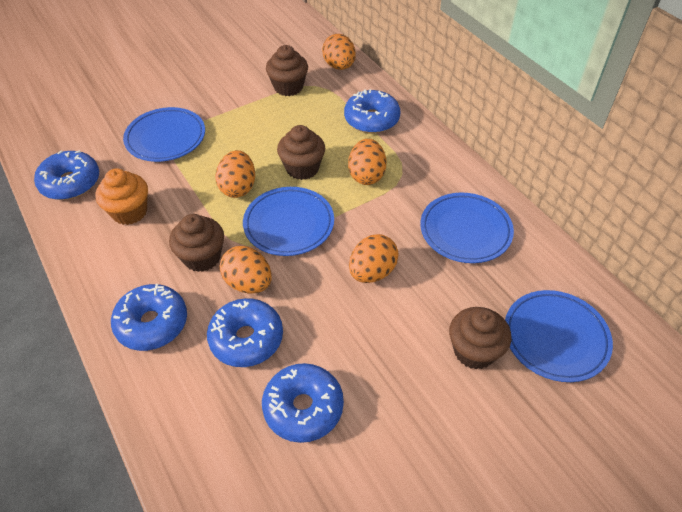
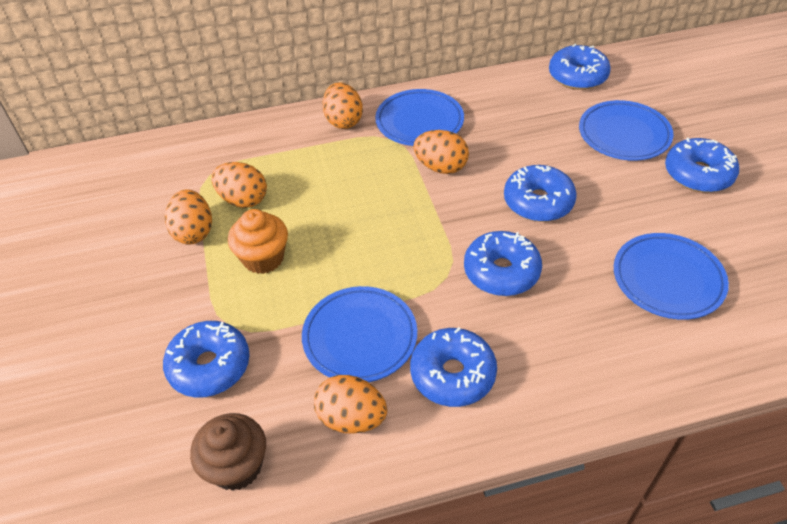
blue donut: [34,150,99,200] [111,284,187,351] [207,298,283,367] [262,363,344,443] [344,89,400,133] = 5 -> [163,321,250,397] [410,327,497,407] [464,231,542,296] [504,165,577,222] [549,44,611,90] [665,138,739,193] = 6
brown cupcake: [169,214,224,272] [266,45,308,96] [277,125,325,180] [449,307,511,369] = 4 -> [190,413,266,491] = 1

